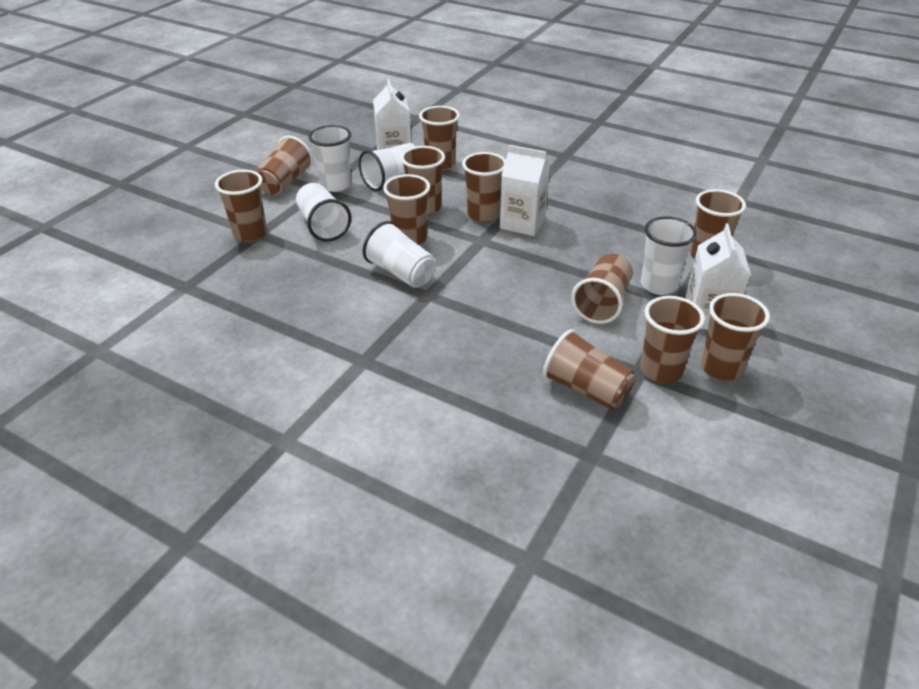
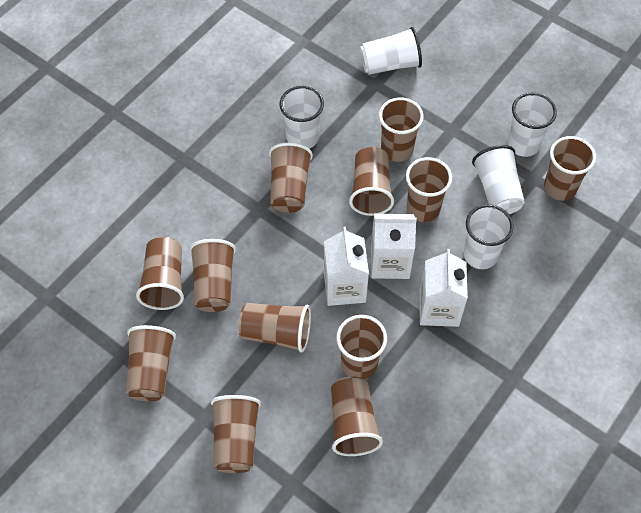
brown cup: [215,170,267,242] [255,136,313,195] [383,174,430,245] [401,146,445,215] [419,106,460,170] [462,152,506,223] [543,329,635,409] [571,254,633,324] [640,296,705,383] [690,189,746,259] [701,293,770,380] = 11 -> [126,325,176,401] [136,237,184,310] [190,239,236,312] [211,395,261,473] [239,303,311,353] [269,143,313,213] [331,376,383,456] [336,315,387,379] [349,147,394,216] [379,97,424,162] [406,157,452,222] [544,136,596,201] = 12

